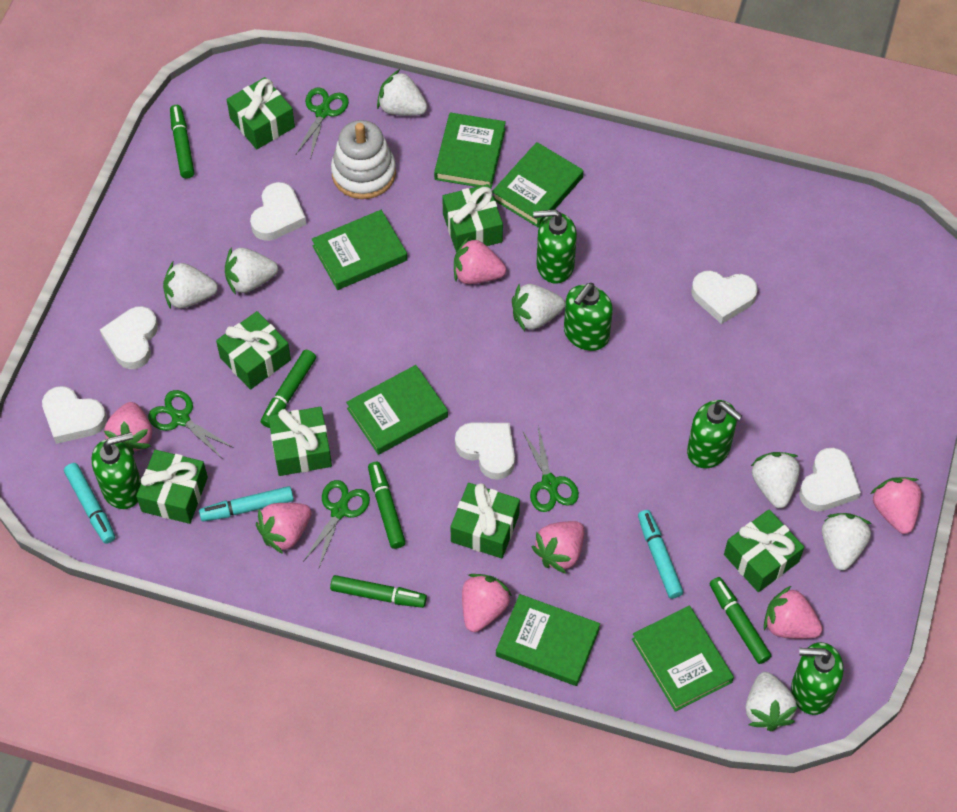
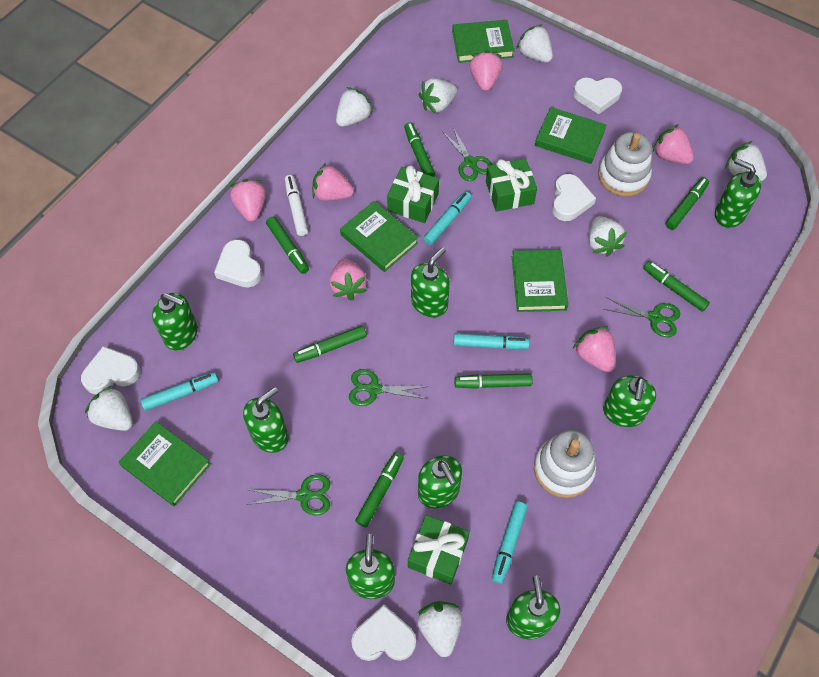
green book: [312,210,407,290] [346,365,448,455] [434,112,506,189] [492,142,583,228] [496,594,600,686] [632,606,734,712] = 6 -> [119,421,211,506] [340,201,418,272] [452,20,515,63] [512,250,568,312] [535,107,606,164] = 5
green gift: [136,450,208,524] [216,311,291,390] [227,77,295,149] [268,407,332,476] [442,184,503,253] [450,483,520,558] [724,510,804,592] = 7 -> [387,165,439,223] [408,515,470,585] [486,158,537,212] = 3
green marker: [170,105,194,179] [261,350,316,428] [330,575,427,608] [368,462,406,549] [710,577,771,664] = 5 -> [266,216,309,274] [293,326,367,363] [355,452,404,527] [404,122,435,177] [454,373,532,389] [643,261,710,312] [666,177,709,230] = 7
green soap dispenser: [92,432,141,509] [533,209,577,284] [564,283,613,351] [687,400,742,468] [791,642,844,715] = 5 -> [152,293,198,350] [243,387,289,453] [346,534,395,599] [411,247,450,317] [418,455,462,508] [506,576,560,639] [603,376,656,427] [715,158,761,228] = 8
pink strawberry: [104,402,152,454] [256,503,311,554] [454,236,506,284] [462,574,512,632] [532,521,585,574] [764,586,822,639] [870,477,921,534] = 7 -> [229,179,266,222] [312,163,354,201] [329,259,367,300] [470,51,503,91] [573,326,615,372] [653,124,694,164] = 6
turquoise marker: [64,463,115,544] [199,486,294,522] [638,510,683,599] = 3 -> [141,372,218,411] [423,191,471,245] [453,333,530,349] [492,501,528,584] = 4
white heart: [42,386,107,444] [100,306,158,369] [250,182,306,241] [455,422,515,480] [691,271,758,324] [799,448,861,511] = 6 -> [81,346,140,395] [214,239,262,287] [351,605,416,661] [552,174,596,221] [573,78,622,114] = 5
white marker: none = 0 -> [285,175,308,236] = 1
white stacking toy: [331,120,396,199] = 1 -> [534,430,596,498] [598,132,652,197] = 2

